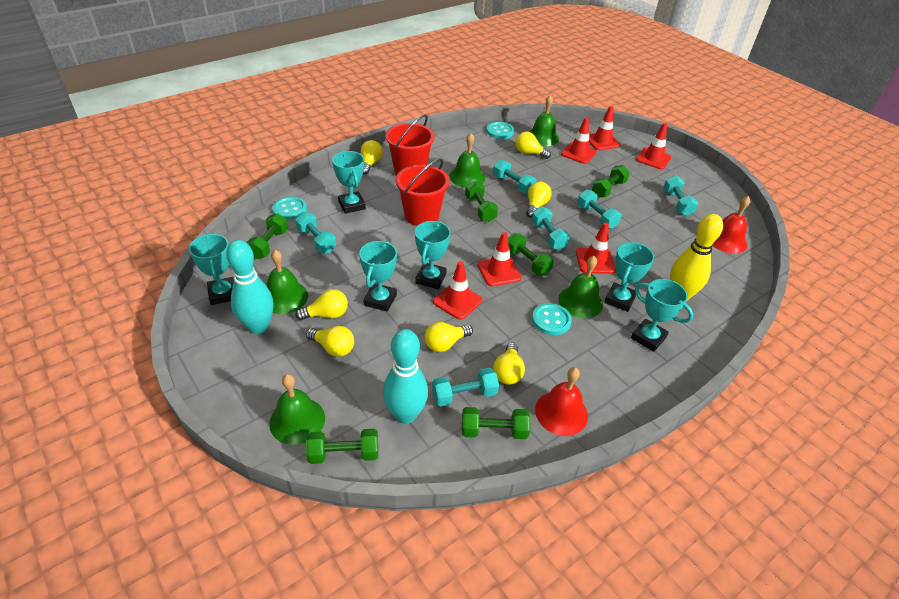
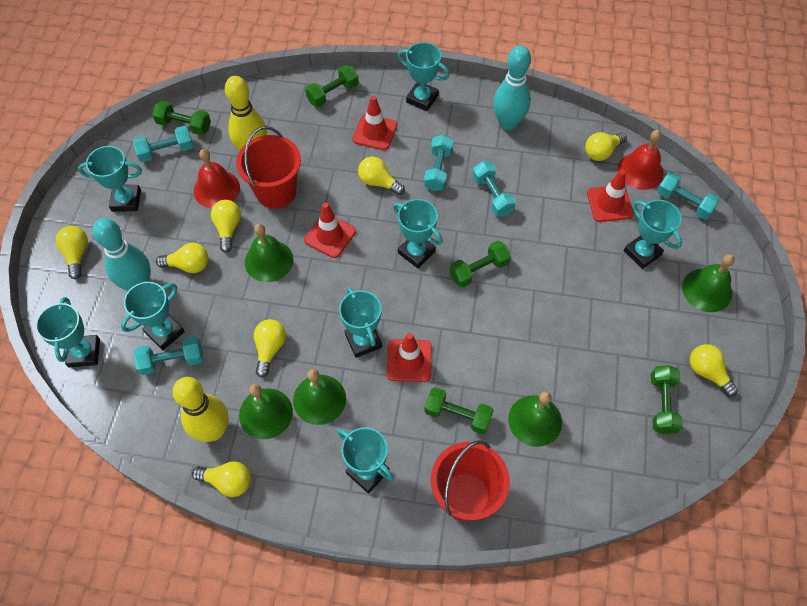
green dumbbell: [247,213,288,259] [306,429,378,464] [462,407,530,439] [465,181,498,222] [508,233,554,275] [592,165,630,198] = 6 -> [152,101,211,135] [305,65,359,107] [424,387,494,434] [450,241,511,287] [651,365,683,434] = 5
red traffic cone: [433,261,483,320] [477,232,522,286] [561,117,597,164] [576,222,616,274] [589,106,620,150] [636,123,671,169] = 6 -> [304,203,356,258] [353,96,397,150] [387,333,432,382] [587,170,633,222] = 4
turquoise button: [272,197,307,220] [486,122,514,139] [532,303,572,335] = 3 -> none = 0
turquoise dumbbell: [295,212,336,253] [432,368,499,407] [493,160,536,194] [531,206,570,250] [577,189,621,229] [663,175,698,216] = 6 -> [133,126,194,162] [134,336,203,375] [424,135,454,191] [472,161,516,216] [657,172,720,220] = 5
turquoise trophy: [189,234,234,305] [332,151,366,214] [359,241,397,312] [415,221,451,289] [604,242,654,312] [631,279,694,352] = 6 -> [35,297,100,367] [78,146,142,212] [121,282,185,350] [338,427,394,494] [339,287,382,358] [393,199,443,268] [398,42,449,111] [624,200,682,269] = 8
yellow bowling pin: [670,214,723,301] = 1 -> [173,377,229,442] [225,76,267,151] = 2
yellow light bulb: [295,289,348,320] [306,326,354,357] [361,140,383,174] [425,322,473,352] [493,342,525,385] [516,132,551,159] [526,182,551,218] = 7 -> [55,226,88,280] [156,243,209,273] [192,461,251,497] [211,200,241,253] [254,319,286,378] [358,157,405,195] [585,132,627,161] [690,344,738,397] = 8

